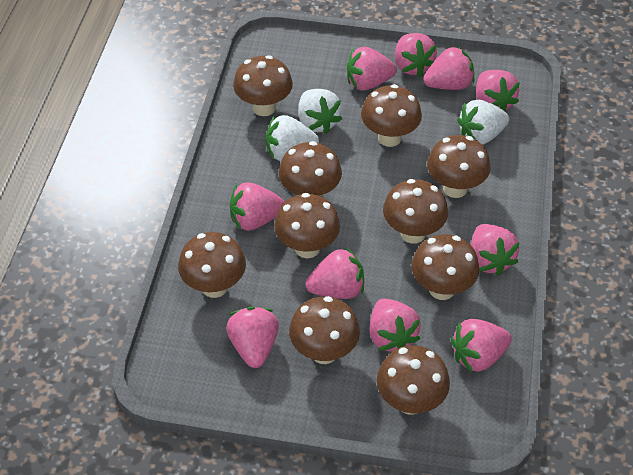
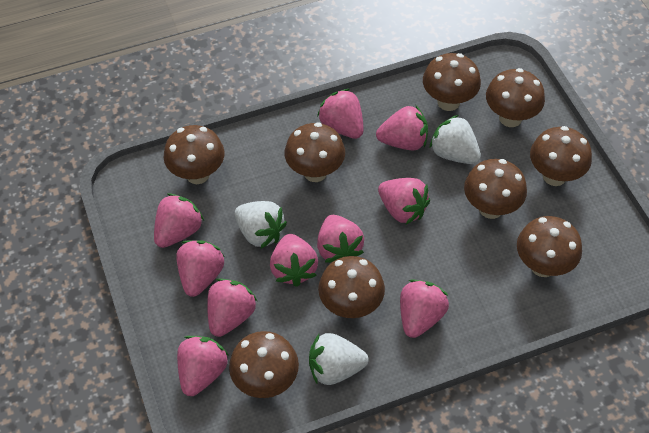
brown mushroom: [178,232,246,298] [233,55,293,116] [274,193,340,258] [278,141,342,197] [289,296,360,364] [361,84,422,147] [377,345,450,415] [383,179,448,244] [411,234,479,300] [427,135,491,198] = 10 -> [164,125,225,184] [229,331,299,398] [285,122,345,182] [318,256,385,318] [423,53,481,111] [464,159,527,219] [486,68,545,127] [517,216,582,277] [530,126,592,186] = 9

